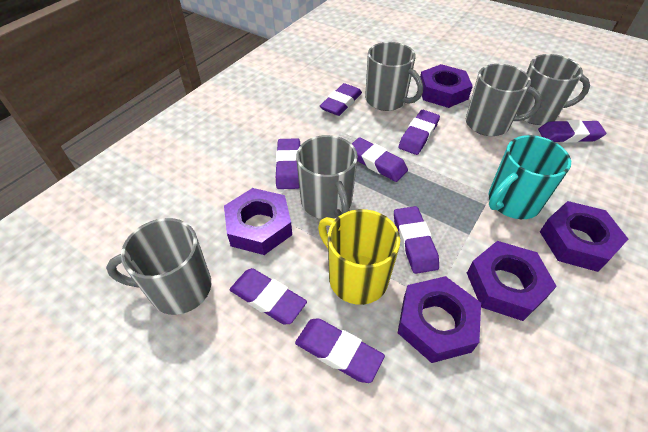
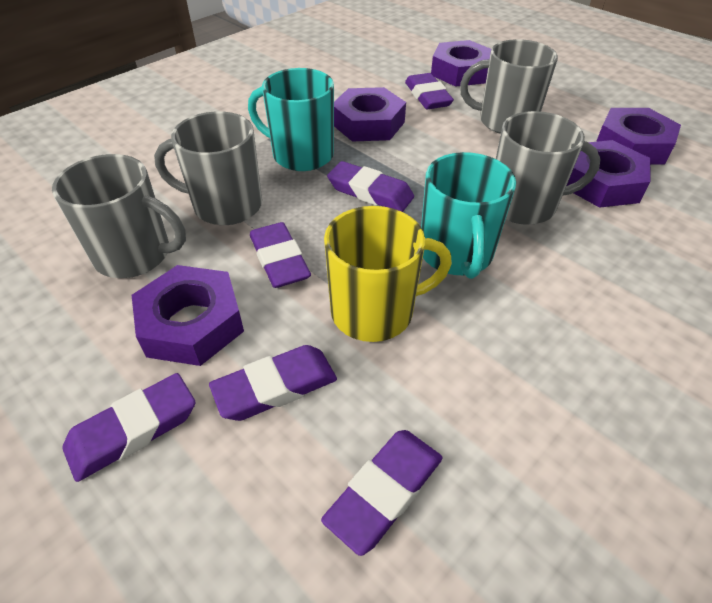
grey mug: [106,218,211,315] [296,135,358,219] [365,42,423,111] [466,64,542,136] [516,54,590,125] = 5 -> [52,154,186,278] [154,111,262,225] [460,39,558,134] [496,111,601,225] = 4
purple eraser: [229,268,307,324] [276,138,300,189] [295,318,385,383] [320,83,362,116] [352,137,408,182] [394,206,439,274] [398,110,440,155] [538,120,606,143] = 8 -> [63,373,196,482] [209,345,337,421] [250,222,311,288] [321,430,442,556] [327,161,414,212] [405,73,454,109] = 6
turquoise mug: [489,135,571,219] = 1 -> [248,68,334,171] [421,152,516,279] = 2

